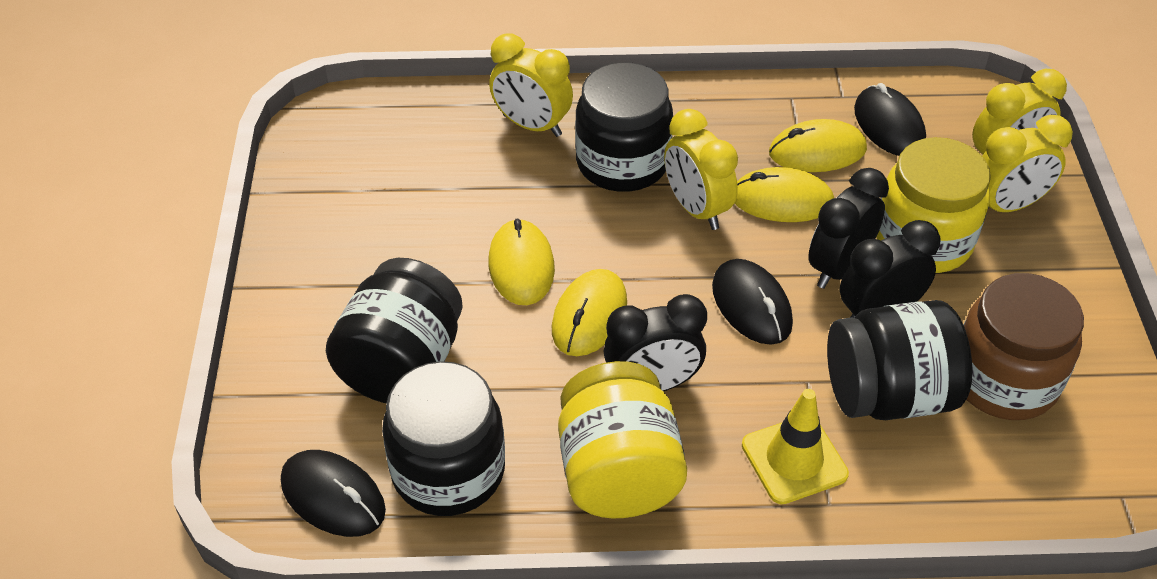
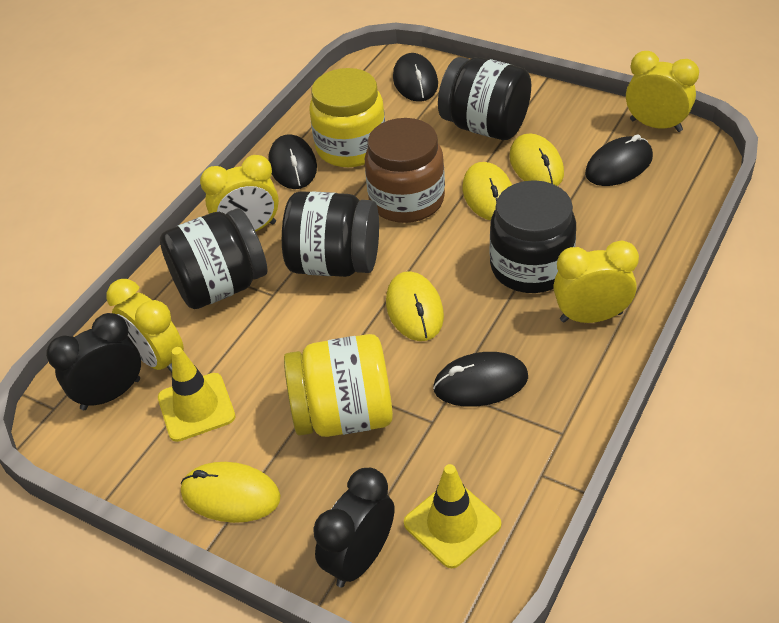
black clock: [603,294,707,391] [808,168,889,289] [840,220,941,318] = 3 -> [46,313,141,410] [313,468,395,587] = 2
black mouse: [281,450,386,537] [712,259,793,345] [854,83,926,156] = 3 -> [268,134,317,189] [393,53,438,102] [433,352,528,407] [585,134,653,186] = 4
yellow traffic cone: [742,389,849,504] = 1 -> [158,347,235,442] [404,464,501,568] = 2

